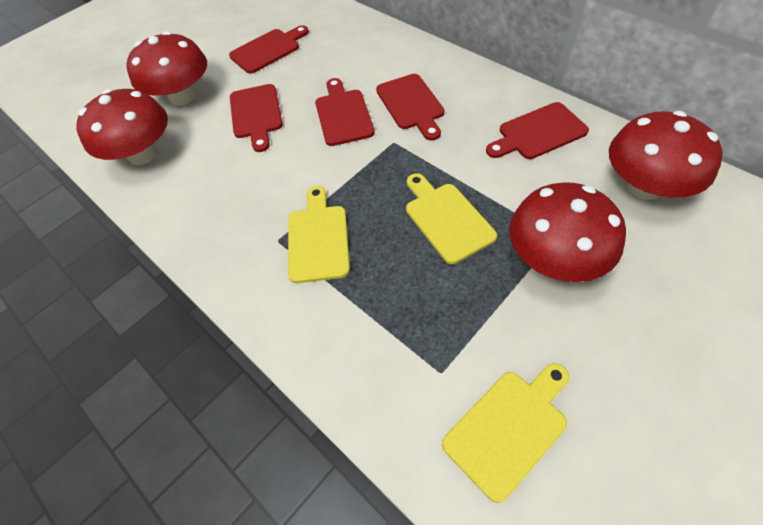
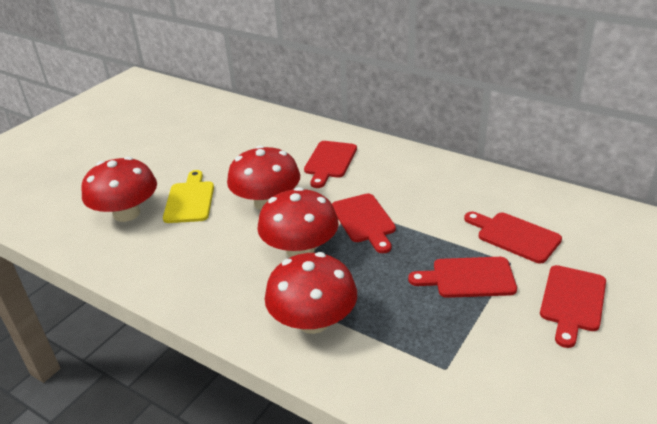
yellow cutting board: [288,186,350,283] [406,173,497,264] [442,363,569,503] = 3 -> [163,170,214,223] = 1

